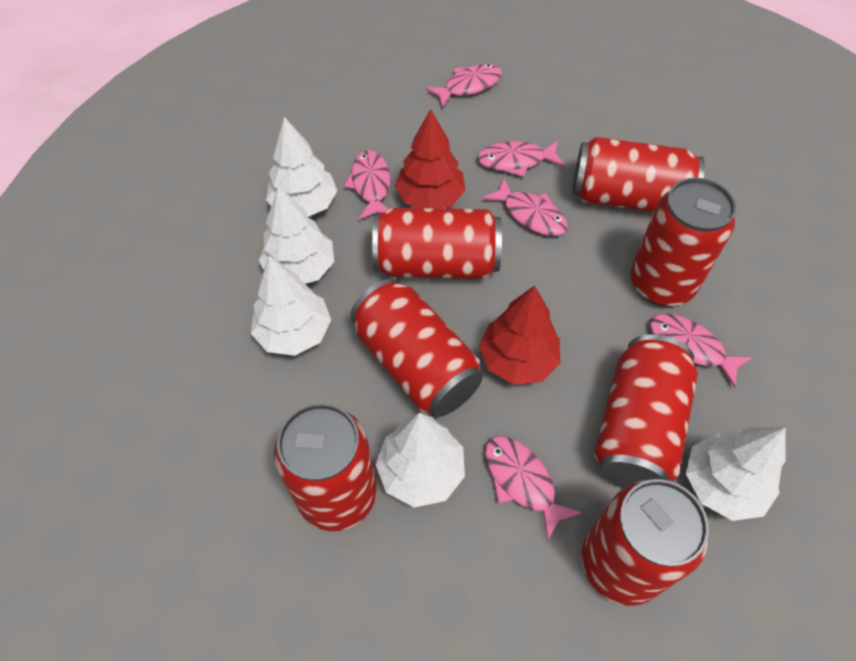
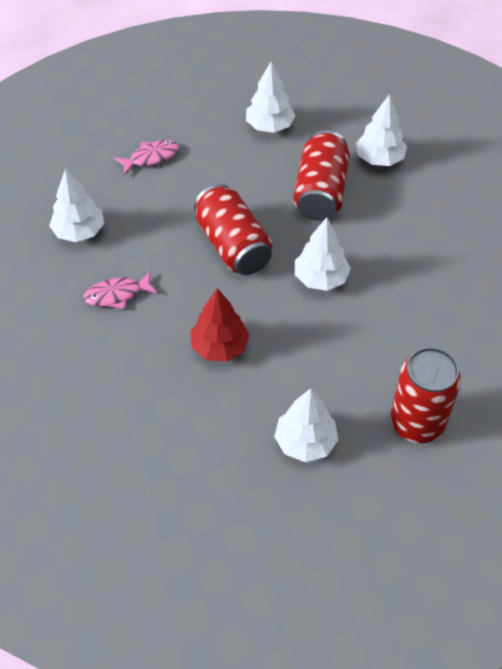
pink fish: [344,150,391,220] [426,64,502,108] [477,141,565,177] [483,178,568,236] [485,436,582,541] [650,314,752,388] = 6 -> [83,271,158,309] [114,140,179,175] = 2
red can: [274,403,377,531] [351,279,482,417] [372,208,502,279] [573,137,705,212] [581,479,709,606] [594,334,698,488] [630,178,736,306] = 7 -> [194,184,272,275] [293,130,350,221] [390,347,461,443] = 3
red tree: [395,109,466,208] [479,285,560,385] = 2 -> [190,288,250,362] = 1

